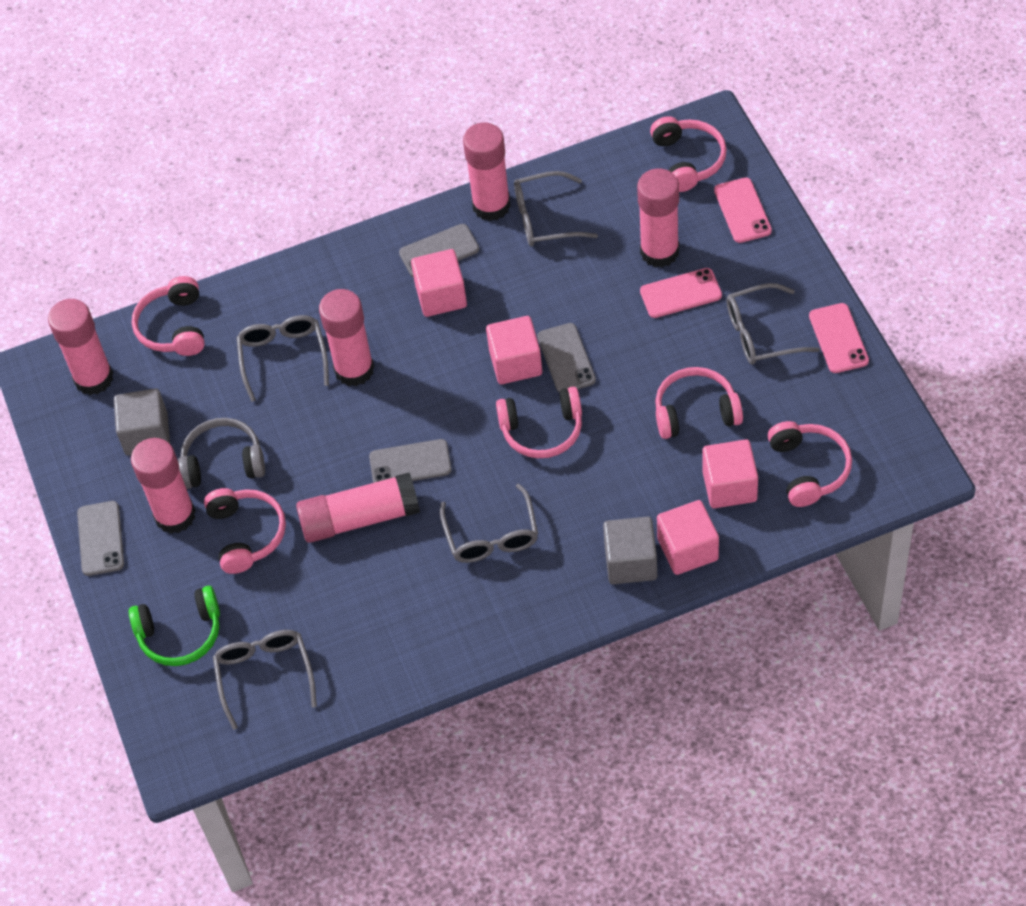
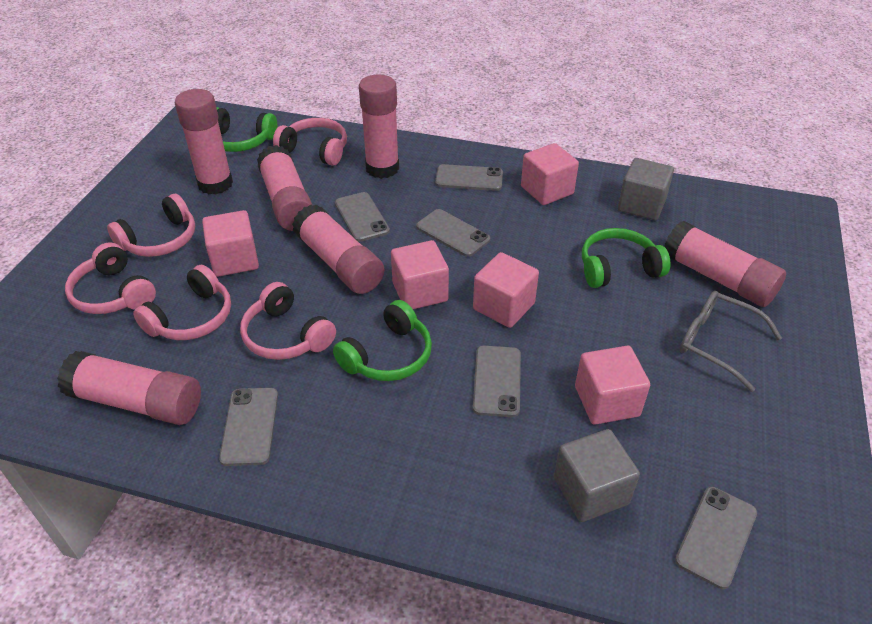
green headphones: [129,586,220,666] = 1 -> [216,107,277,152] [333,300,432,381] [582,228,671,288] = 3
grey glasses: [213,630,317,730] [236,315,329,402] [440,484,538,563] [514,171,598,246] [726,283,820,365] = 5 -> [680,291,782,392] = 1
grey headphones: [178,418,265,489] = 1 -> none = 0
grey phone: [77,501,124,576] [369,439,452,483] [399,224,479,277] [537,323,596,393] = 4 -> [219,388,278,466] [335,192,390,242] [416,209,490,257] [435,164,503,191] [473,346,521,417] [675,487,757,589] = 6
pink cube: [411,249,467,317] [486,316,542,384] [657,500,719,575] [702,439,758,509] = 4 -> [202,210,259,277] [391,240,449,309] [473,252,539,328] [521,143,579,205] [575,346,650,425] = 5
pink headphones: [132,276,205,356] [204,488,286,574] [496,387,582,458] [650,116,727,192] [655,367,743,439] [768,421,852,507] = 6 -> [65,242,156,314] [107,194,195,257] [133,265,231,340] [240,282,336,360] [273,118,347,166] = 5
pink phone: [640,268,722,318] [714,177,772,243] [809,303,869,373] = 3 -> none = 0

